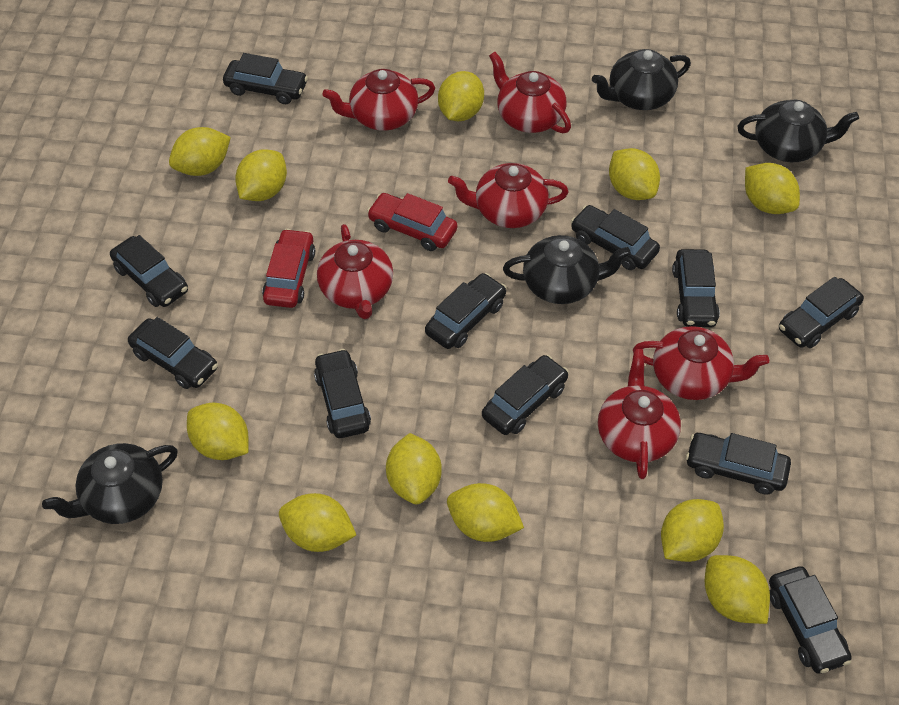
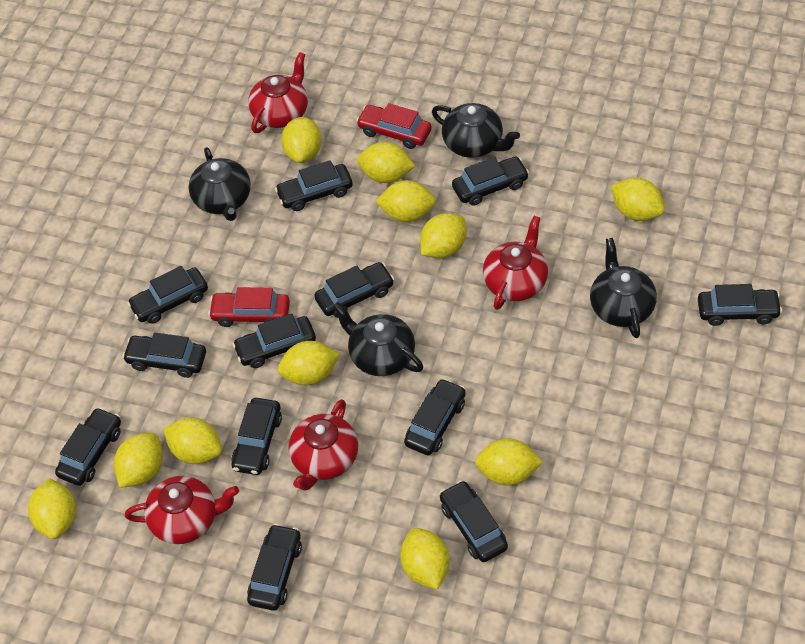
black car: [110,235,188,307] [128,317,218,389] [223,53,308,104] [314,349,371,438] [425,273,507,349] [482,355,569,435] [571,205,660,270] [672,249,720,327] [686,433,791,494] [769,566,852,674] [779,277,864,348] = 11 -> [55,407,121,486] [122,332,206,378] [127,266,208,324] [231,398,282,475] [232,313,316,368] [247,524,302,611] [275,160,353,211] [314,262,394,318] [404,378,466,456] [440,480,508,562] [452,157,529,206] [698,284,782,326] = 12
red teapot: [317,224,393,319] [322,69,435,131] [448,163,568,228] [489,52,571,133] [598,349,681,479] [633,326,769,400] = 6 -> [125,476,239,544] [248,52,308,133] [289,399,358,491] [483,216,548,310] = 4

